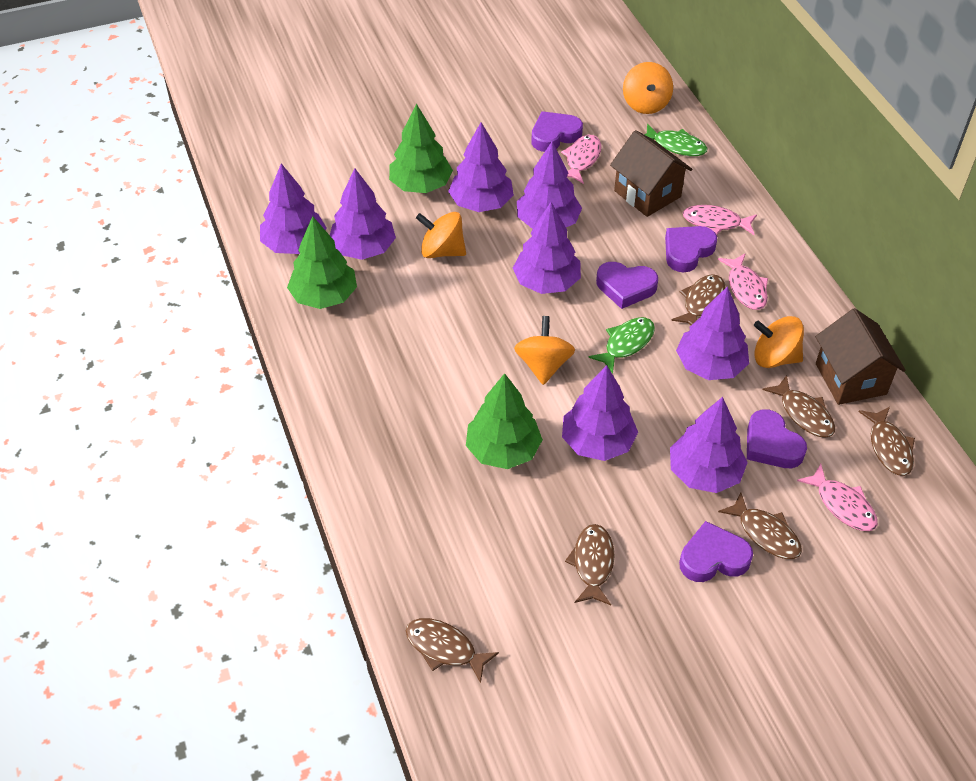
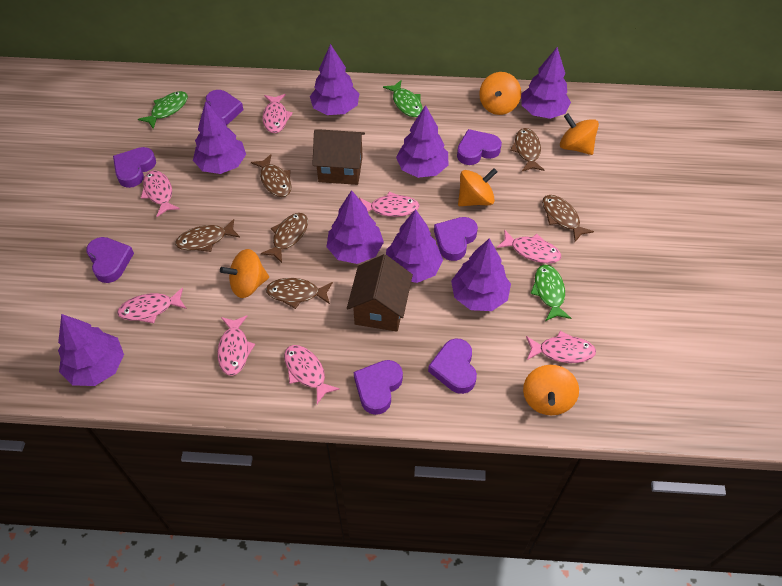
green fish: [588,317,655,374] [645,124,708,156] = 2 -> [138,91,188,129] [383,80,423,117] [530,265,571,321] = 3
green tree: [287,216,357,309] [389,104,453,193] [466,373,543,469] = 3 -> none = 0
orange spinning top: [416,212,466,258] [514,316,575,385] [623,62,673,114] [754,316,804,368] = 4 -> [220,249,269,298] [458,168,497,206] [479,72,521,115] [523,365,579,415] [560,114,599,155] = 5
pink fish: [561,135,601,184] [683,205,757,235] [718,253,768,310] [797,464,878,531] = 4 -> [117,288,187,323] [141,170,180,217] [217,315,255,376] [263,94,293,133] [284,345,340,404] [359,192,420,217] [496,230,561,263] [526,331,596,363] = 8
purple heart: [531,111,583,152] [596,262,658,309] [665,226,717,272] [679,521,753,582] [747,409,807,468] = 5 -> [86,237,134,283] [113,147,156,188] [205,90,244,125] [354,360,403,415] [428,338,477,394] [434,217,478,261] [457,129,502,165] = 7

